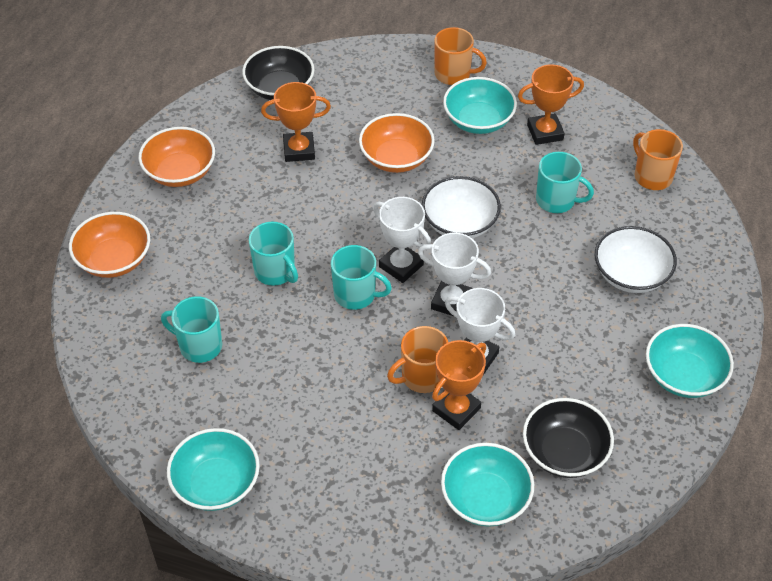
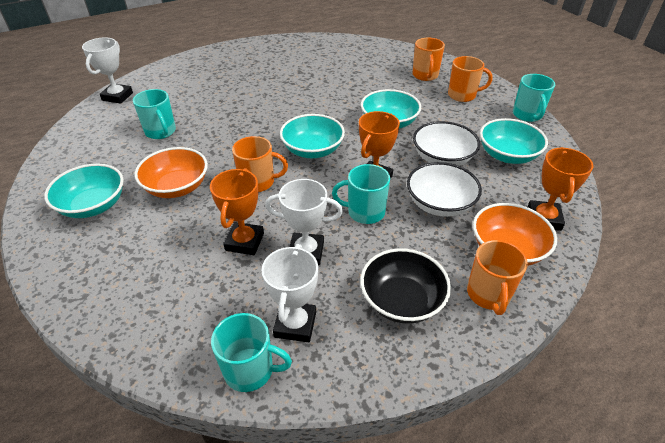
black bowl: [242,46,315,100] [523,398,614,478] = 2 -> [360,248,451,324] = 1
orange bowl: [69,212,150,278] [138,127,215,187] [359,113,435,173] = 3 -> [134,147,208,198] [473,203,557,266] = 2
orange mug: [387,326,448,393] [434,27,487,85] [633,129,683,190] = 3 -> [232,136,288,192] [412,38,445,81] [448,56,493,102] [467,240,528,315] = 4

